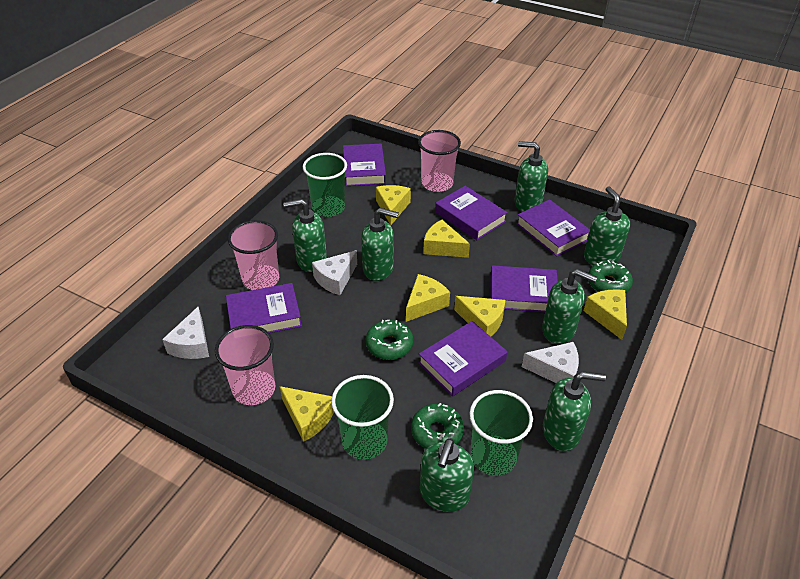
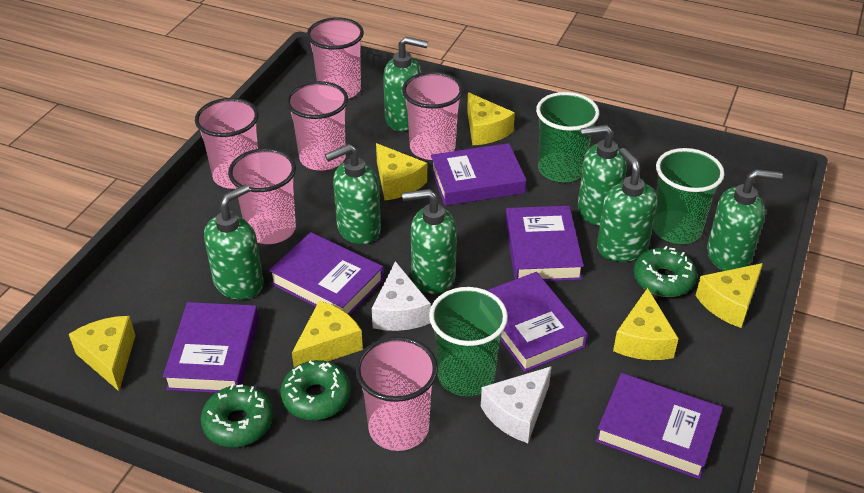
pink cup: [215,325,276,405] [228,220,279,290] [418,130,461,192] = 3 -> [195,98,259,189] [228,148,296,244] [286,81,348,171] [307,17,364,99] [355,336,438,451] [402,72,463,160] = 6
white cheese: [162,307,209,359] [312,250,357,295] [522,342,579,383] = 3 -> [372,261,431,331] [481,366,552,443] = 2

